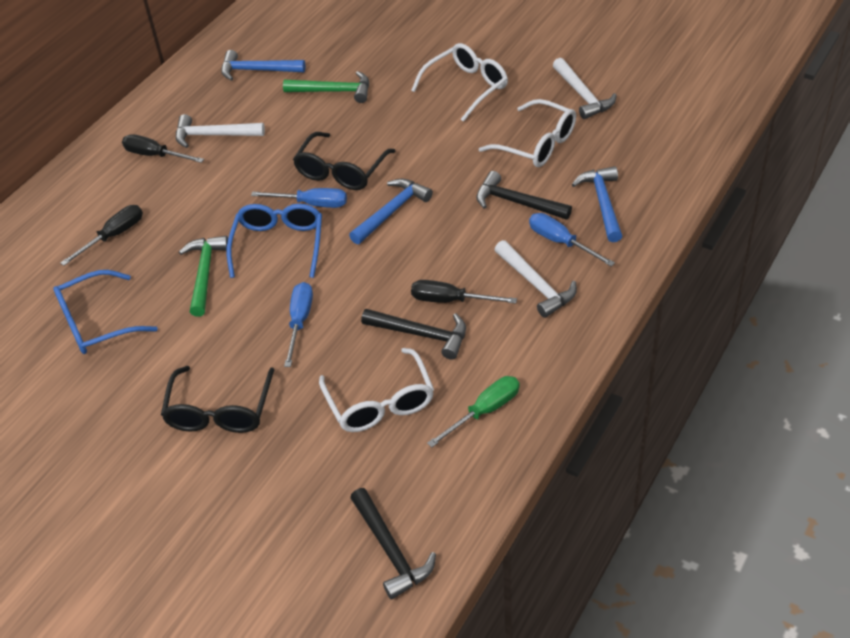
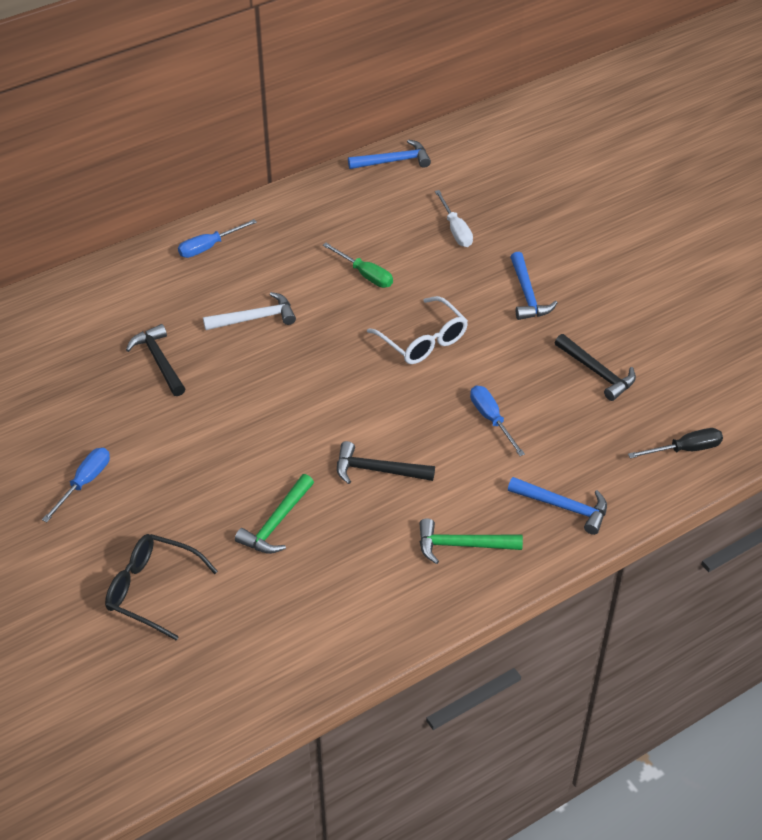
black glasses: [161,366,274,433] [293,132,395,190] = 2 -> [105,534,218,640] = 1
black screwdriver: [60,205,143,266] [122,134,204,163] [411,280,517,304] = 3 -> [628,428,723,458] = 1
blue glasses: [53,270,158,354] [227,204,322,278] = 2 -> none = 0
white glasses: [319,348,434,432] [411,43,508,122] [479,99,576,167] = 3 -> [367,296,468,364] = 1
white hammer: [176,114,265,148] [495,240,577,318] [553,58,616,119] = 3 -> [203,292,296,330] = 1
white screwdriver: none = 0 -> [435,190,473,247] = 1

